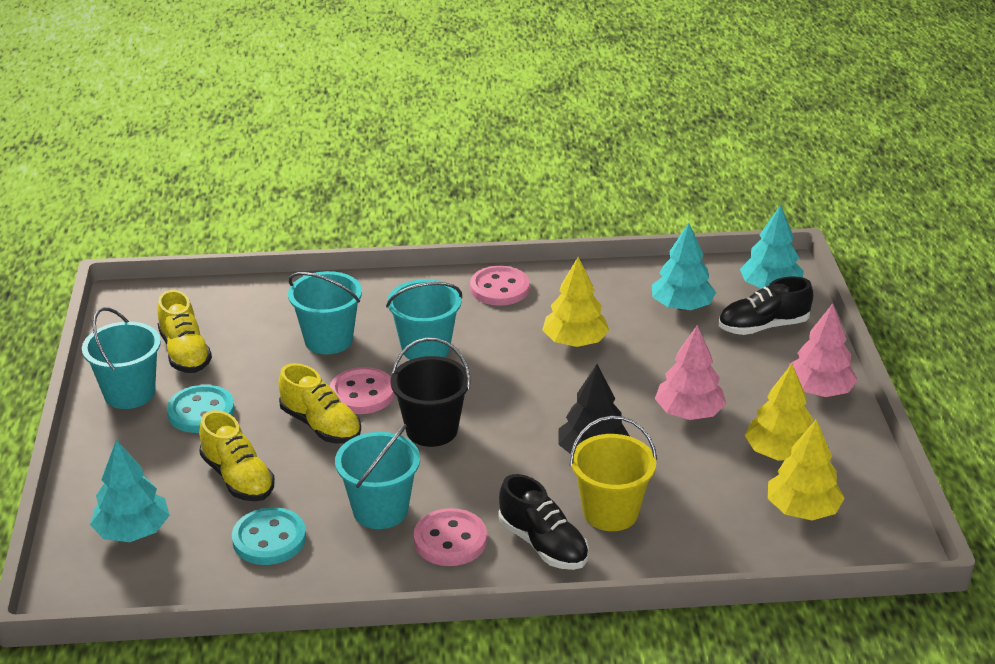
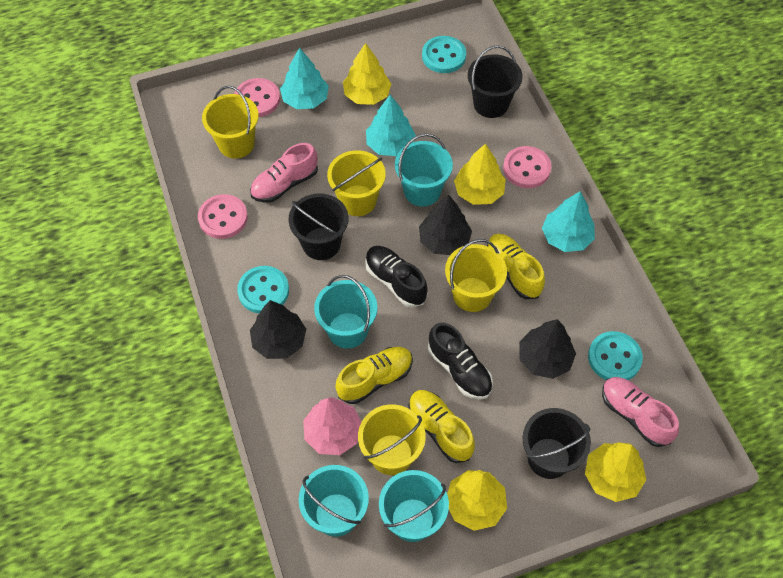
black bucket: [390,338,471,447] = 1 -> [289,193,349,260] [468,45,523,118] [522,408,591,479] = 3
black tree: [559,364,630,453] = 1 -> [250,300,306,359] [419,194,472,255] [519,319,576,379] = 3
pink shoe: none = 0 -> [250,143,318,203] [602,377,679,447] = 2
pink tree: [655,325,726,420] [789,304,858,397] = 2 -> [303,397,361,455] = 1
turquoise button: [167,385,235,433] [232,507,306,565] = 2 -> [237,266,289,313] [422,36,466,73] [588,331,643,380] = 3
yellow bucket: [570,416,657,531] = 1 -> [202,86,259,159] [327,150,386,216] [358,404,426,475] [445,239,507,312] = 4
yellow tree: [543,257,609,347] [744,364,813,461] [768,419,845,520] = 3 -> [343,43,391,105] [447,470,507,531] [454,144,506,205] [585,442,646,502] = 4

